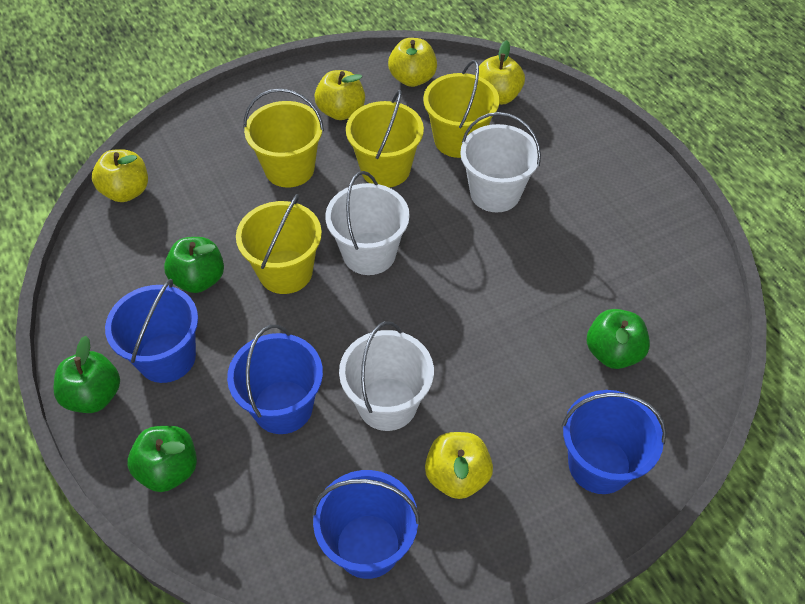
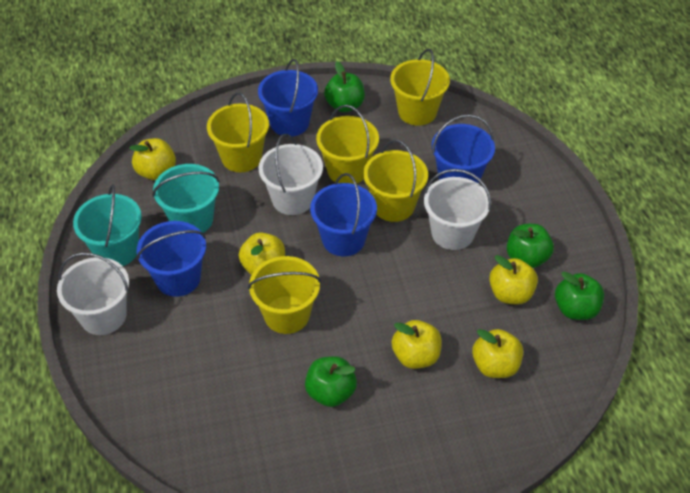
turquoise bucket: none = 0 -> [73,184,142,266] [152,164,220,233] = 2
yellow bucket: [236,194,322,294] [244,88,324,188] [346,90,424,187] [423,60,500,158] = 4 -> [207,92,269,172] [248,256,321,334] [316,105,379,184] [363,140,428,222] [390,49,450,126] = 5

